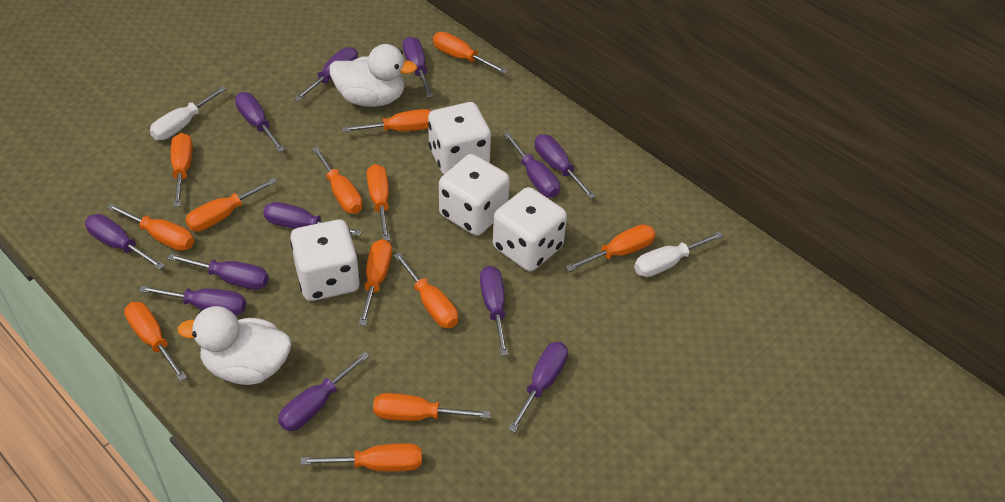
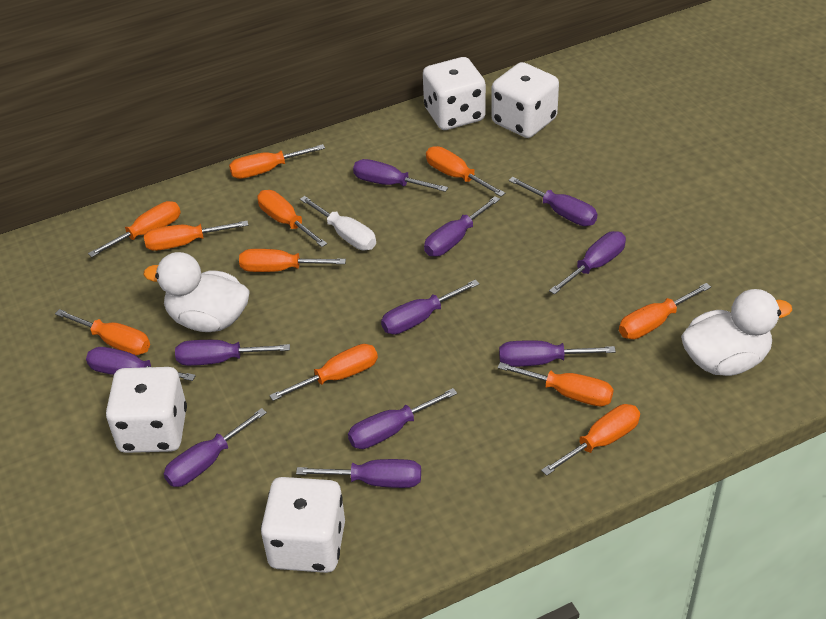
orange screwdriver: [107,204,194,251] [124,302,187,382] [171,133,193,207] [185,178,277,232] [300,443,422,472] [312,147,362,214] [342,109,431,132] [358,239,392,326] [367,164,390,241] [373,393,490,421] [393,252,458,328] [433,32,507,74] [566,224,656,272] = 13 -> [55,309,150,355] [88,201,181,257] [144,221,248,251] [229,144,325,179] [239,249,346,272] [257,190,327,247] [269,344,378,401] [426,146,505,197] [497,362,614,407] [541,404,640,476] [619,283,711,339] = 11
purple screwdriver: [85,214,165,270] [139,286,246,316] [167,253,269,290] [235,92,285,153] [263,202,362,236] [278,351,370,431] [294,47,358,101] [403,37,433,98] [480,266,508,356] [503,132,560,197] [508,342,568,432] [535,134,596,199] = 12 -> [86,347,196,381] [164,408,267,487] [175,340,290,366] [296,459,421,488] [348,388,457,449] [353,159,448,192] [381,280,479,334] [424,196,500,257] [499,340,616,367] [509,177,598,226] [549,231,626,295] = 11
white screwdriver: [150,86,227,140] [634,232,723,277] = 2 -> [300,196,376,250] = 1

